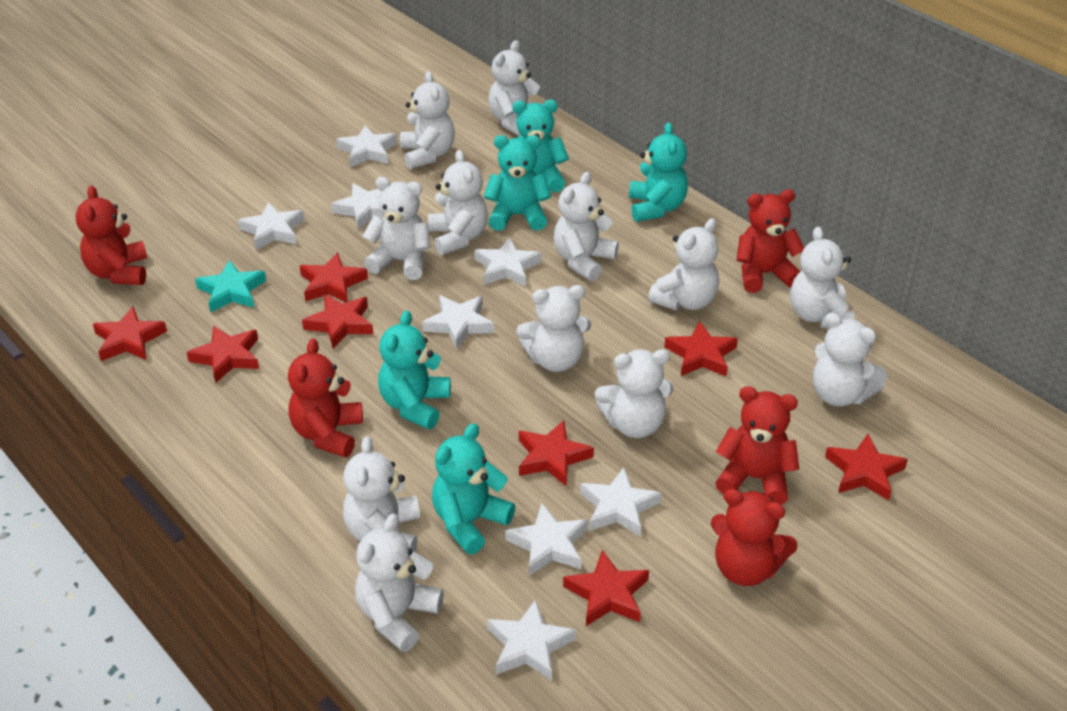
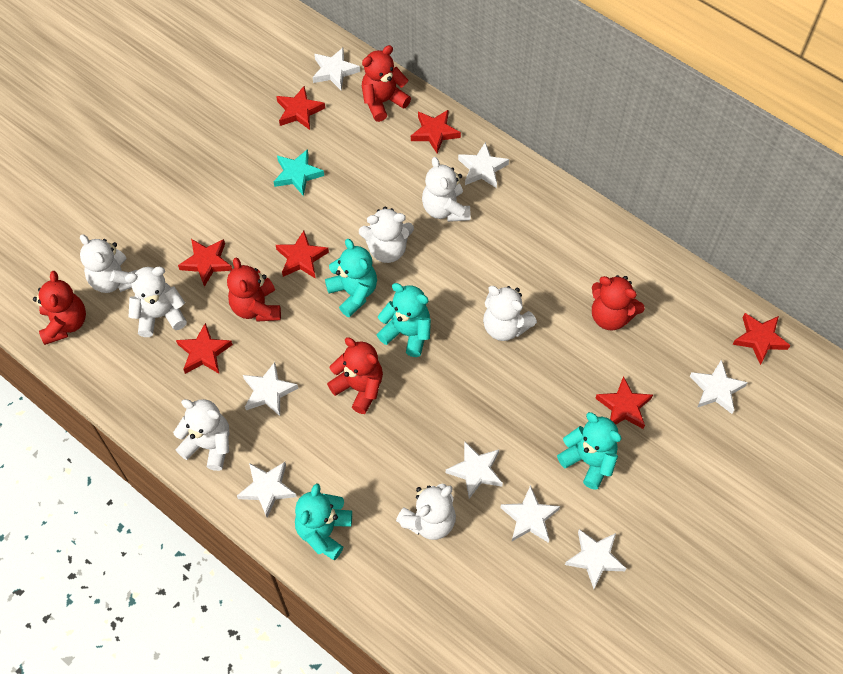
red star: [93,307,167,361] [187,326,259,383] [300,252,368,303] [302,294,373,348] [519,420,594,486] [563,550,649,626] [664,321,738,377] [825,434,908,501] = 8 -> [176,323,233,374] [178,239,232,287] [276,86,325,130] [276,231,329,279] [411,109,461,154] [595,376,653,429] [732,313,790,365] = 7
turquoise teddy bear: [378,310,451,429] [432,424,515,554] [484,135,552,231] [513,100,569,193] [629,122,688,222] = 5 -> [295,483,352,560] [325,239,377,317] [377,283,431,357] [557,412,622,490] = 4
white teddy bear: [343,436,420,552] [355,513,444,652] [363,177,430,280] [400,71,455,169] [428,150,488,255] [488,40,540,136] [516,285,591,372] [553,172,619,281] [595,349,673,438] [648,218,719,311] [790,227,855,328] [813,313,887,407] = 12 -> [80,234,137,293] [125,267,187,337] [173,399,229,471] [359,207,414,263] [396,484,456,540] [422,157,471,222] [483,286,537,341] = 7

